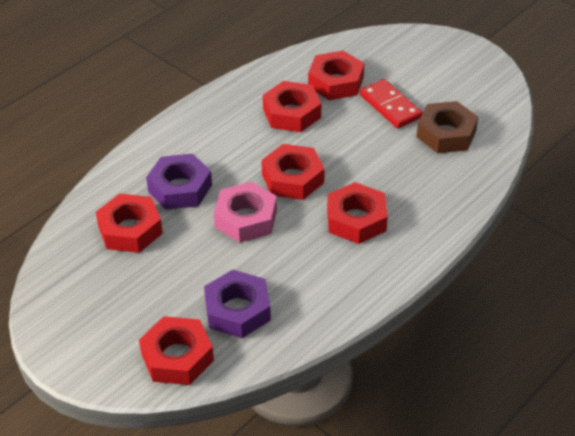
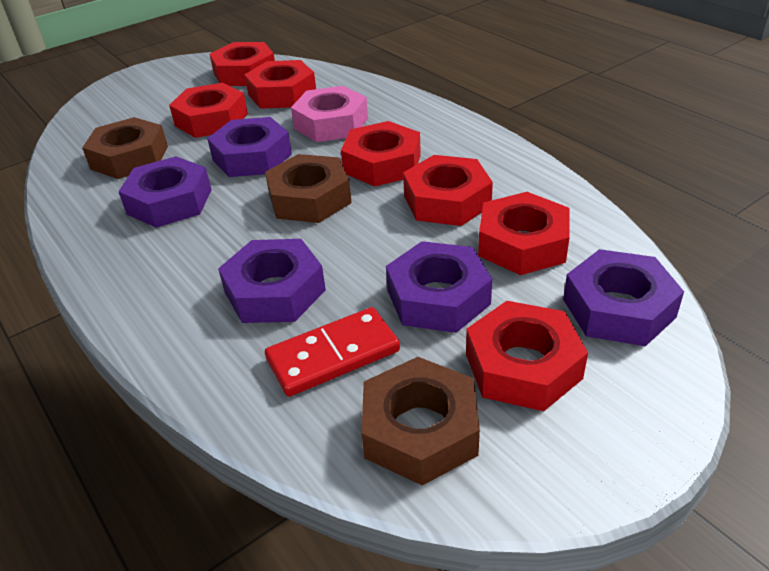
brown nut: [417,101,478,153] = 1 -> [82,117,168,179] [265,154,352,223] [361,357,480,485] = 3
purple nut: [146,154,212,210] [204,270,271,338] = 2 -> [118,156,211,228] [207,117,292,177] [218,239,326,323] [386,241,492,333] [563,249,684,346] = 5
red nut: [96,193,163,253] [139,316,214,385] [262,144,325,200] [263,81,321,132] [308,51,364,100] [327,182,388,244] = 6 -> [169,83,248,138] [209,42,275,86] [245,60,316,109] [341,121,421,186] [403,155,493,226] [466,301,588,411] [478,192,570,275] = 7

